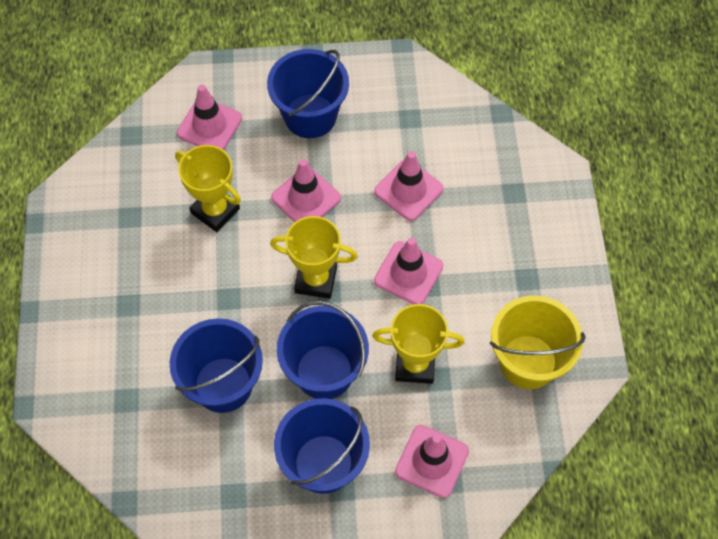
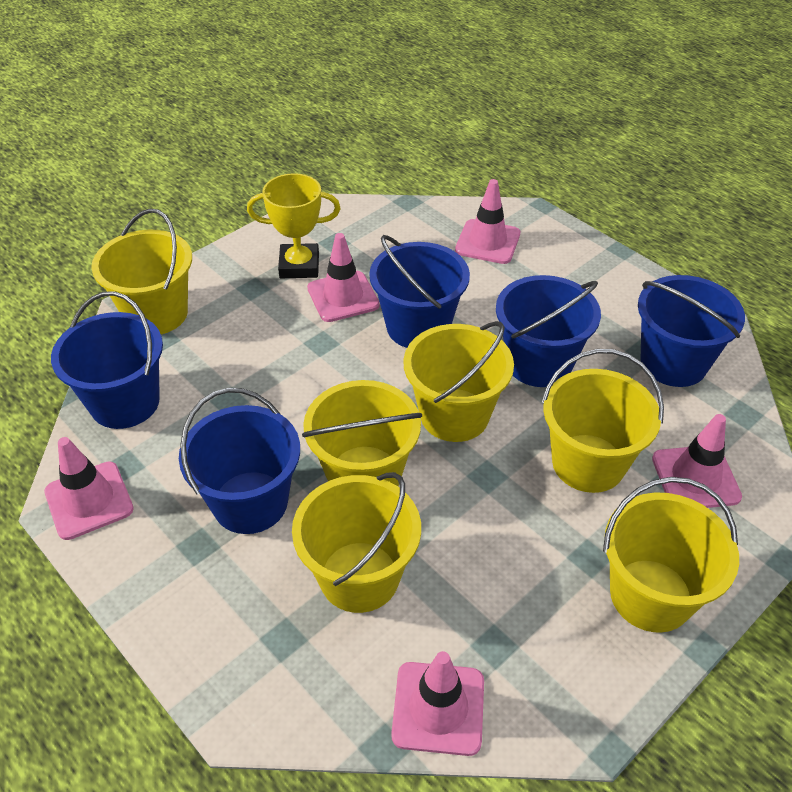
blue bucket: [170,318,263,413] [267,49,349,138] [274,398,370,494] [277,301,369,399] = 4 -> [51,291,163,429] [179,388,300,534] [369,235,470,348] [496,275,601,387] [638,275,745,387] = 5
yellow bucket: [490,295,586,389] = 1 -> [91,209,192,334] [292,472,421,613] [302,380,422,486] [403,321,514,442] [542,349,664,493] [603,477,739,633] = 6
yellow trophy: [175,145,241,232] [270,216,358,299] [372,304,464,384] = 3 -> [247,173,340,278] = 1

